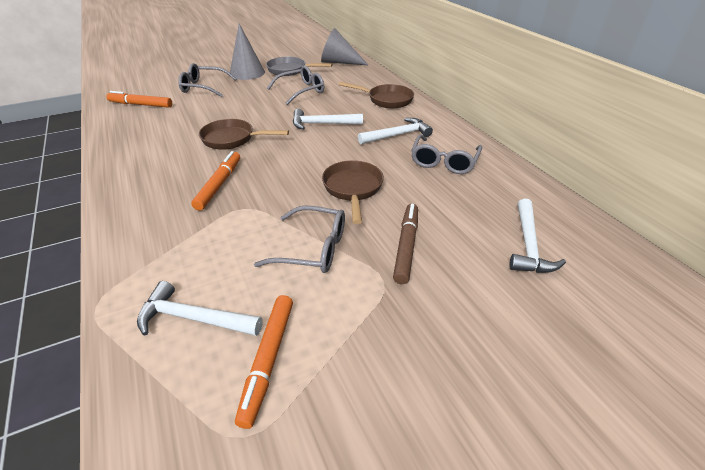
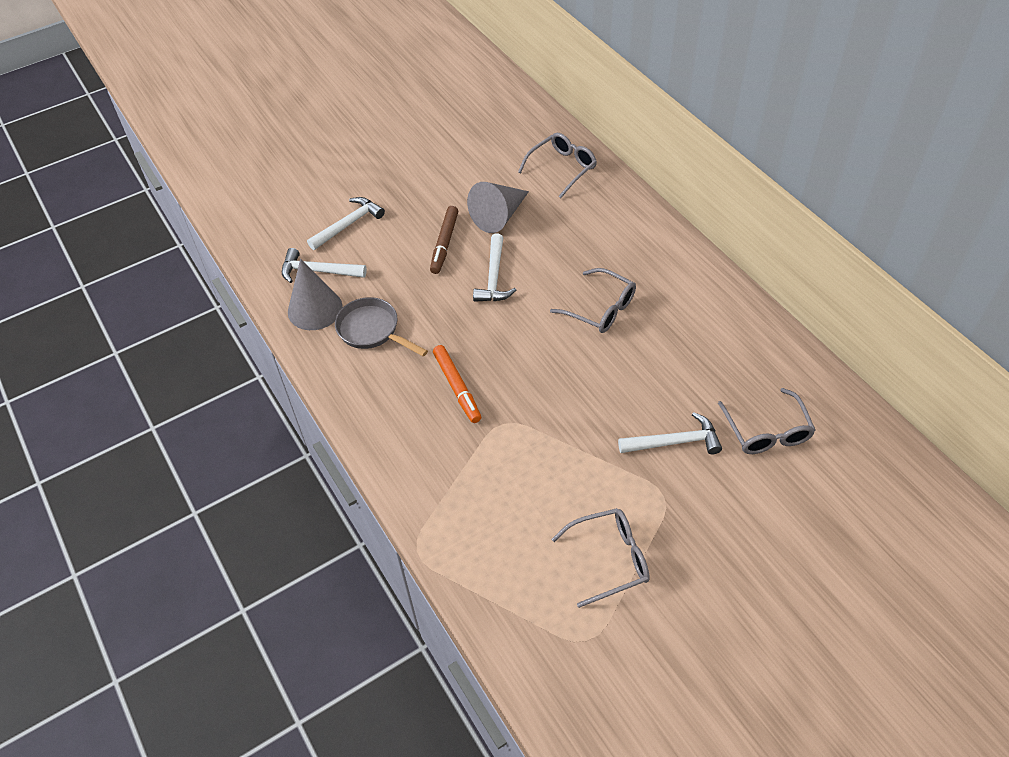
brown pan: [199,119,289,150] [322,160,384,224] [339,82,414,108] = 3 -> none = 0
orange marker: [106,91,172,108] [191,151,240,211] [235,295,293,429] = 3 -> [433,345,481,423] = 1

